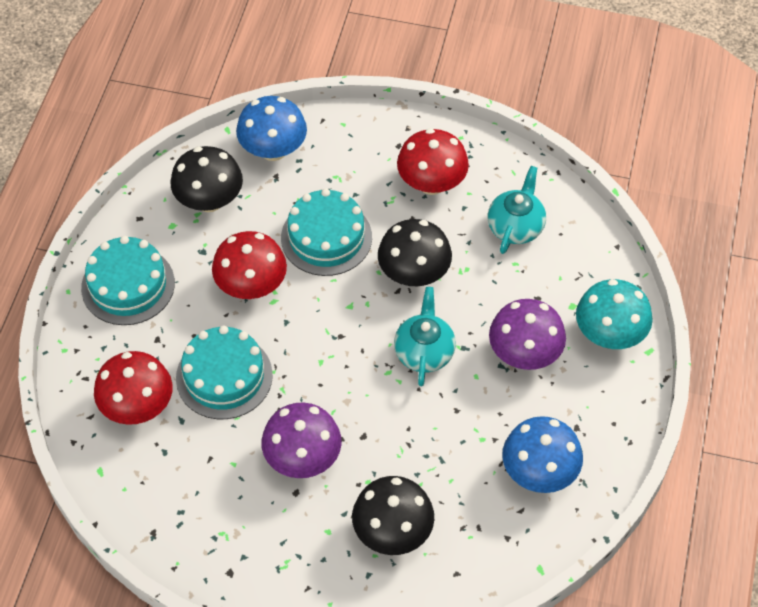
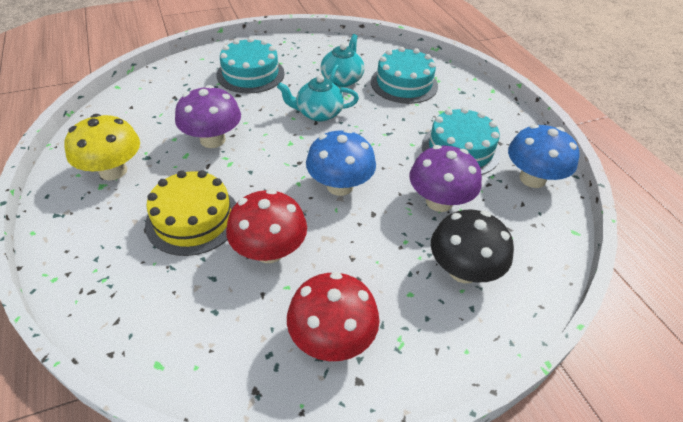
black mushroom: [171,146,243,212] [352,476,434,555] [378,219,452,286] = 3 -> [431,210,514,283] = 1
red mushroom: [94,351,173,425] [212,231,287,299] [397,128,469,195] = 3 -> [226,189,307,263] [287,272,379,361] = 2
turquoise mushroom: [576,279,653,349] = 1 -> none = 0
yellow cake: none = 0 -> [145,170,236,256] = 1
yellow mushroom: none = 0 -> [65,114,140,181] = 1

